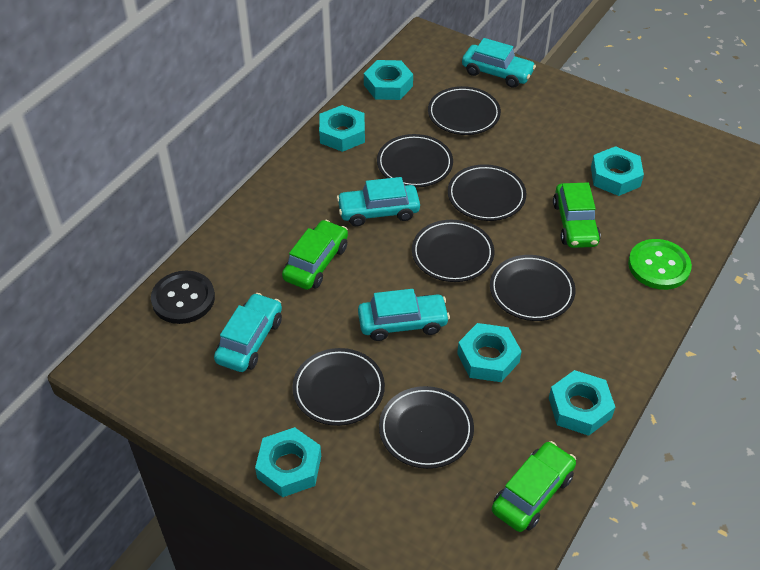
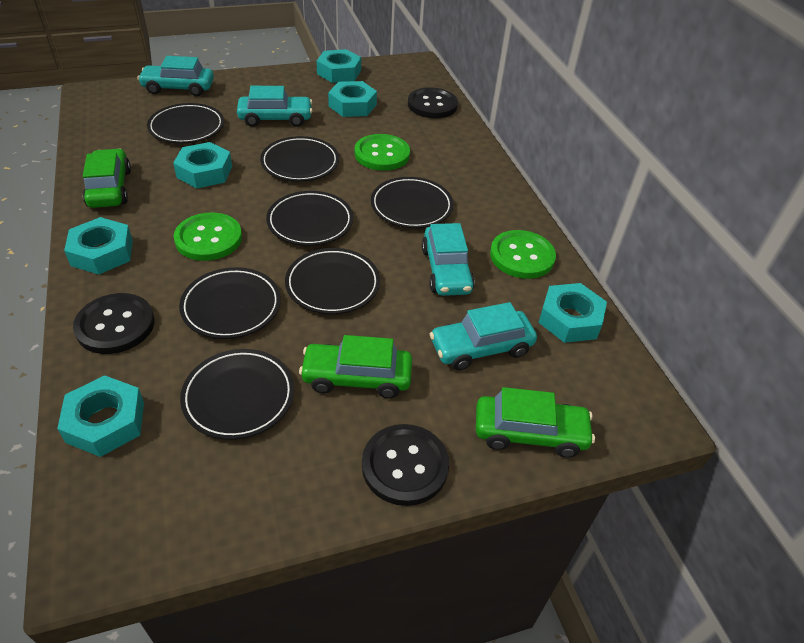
black button: [151,271,215,324] = 1 -> [73,293,154,354] [362,424,449,506] [408,87,458,118] = 3
green button: [628,239,692,290] = 1 -> [174,213,242,261] [354,134,410,171] [490,230,556,279] = 3

